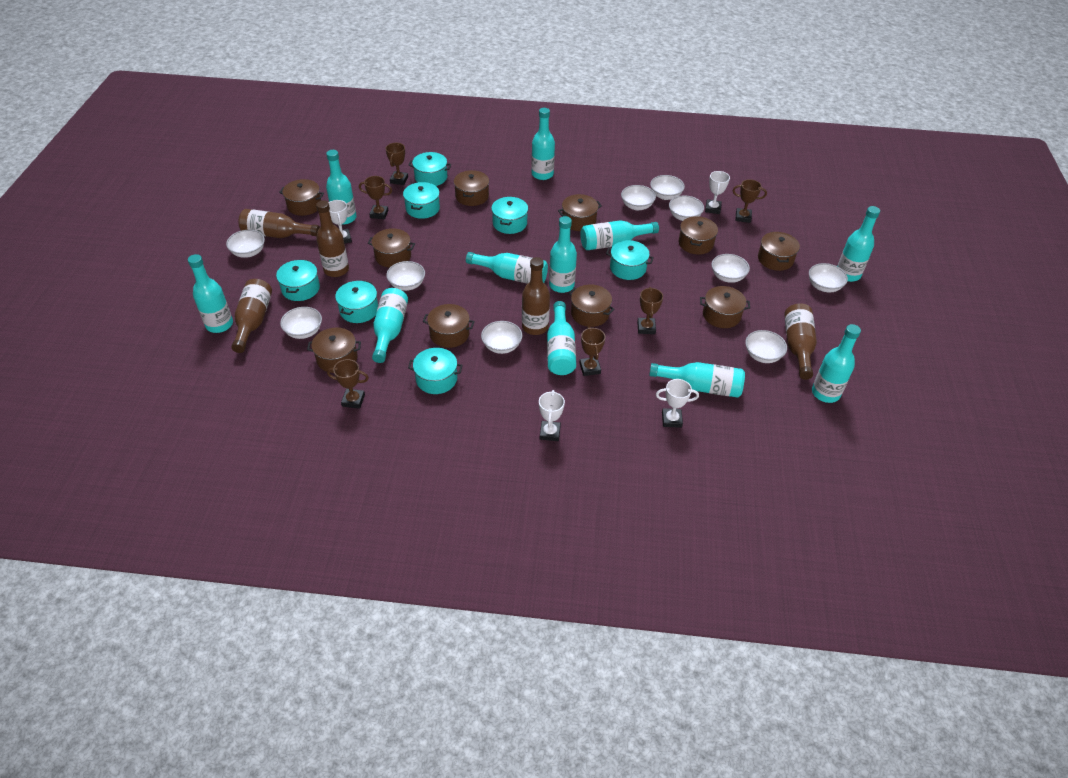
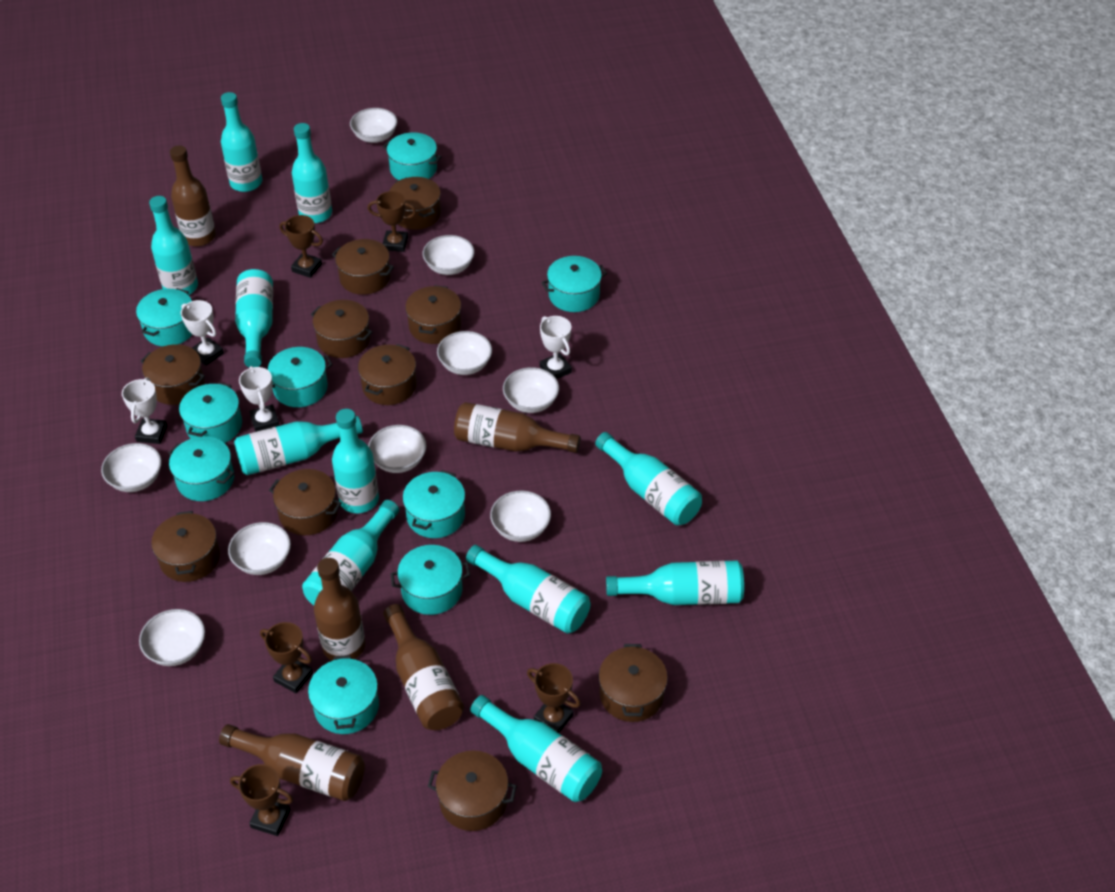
brown trophy: [327,359,369,409] [359,176,392,219] [386,143,408,185] [580,327,605,376] [637,287,663,334] [732,179,767,223] = 6 -> [230,764,293,836] [260,622,313,694] [279,215,323,278] [368,191,416,252] [527,663,581,733] = 5
turquoise pot: [276,260,320,301] [335,281,378,323] [403,182,440,219] [408,348,463,394] [409,152,451,186] [491,197,528,234] [606,240,654,280] = 7 -> [136,288,193,346] [168,436,234,501] [179,382,242,443] [268,347,333,407] [308,655,379,734] [383,132,442,180] [390,545,470,615] [403,470,465,538] [541,256,607,312] = 9
white bowl: [226,230,265,258] [280,307,322,339] [386,261,425,291] [481,321,522,354] [621,185,656,210] [650,175,685,200] [669,195,704,221] [711,254,750,283] [745,330,787,363] [809,263,848,292] = 10 -> [101,443,162,492] [139,609,205,666] [228,522,291,575] [350,108,397,143] [368,425,427,473] [423,235,474,275] [437,331,492,375] [490,490,551,542] [503,367,559,413] = 9

